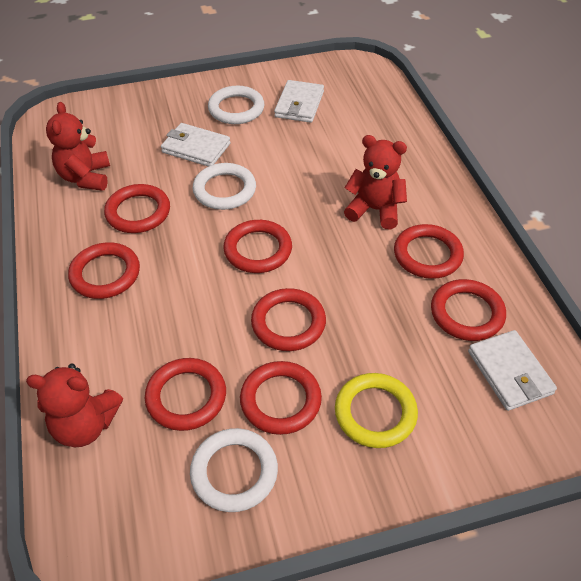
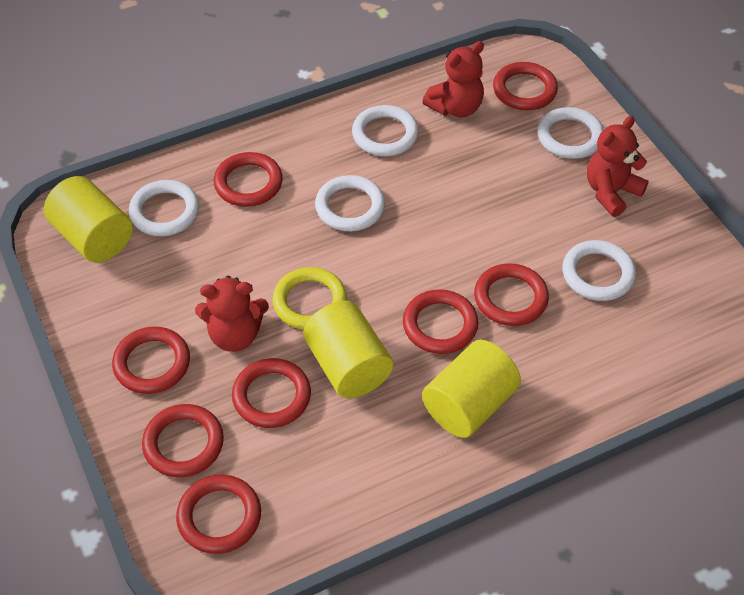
white ring: [190,428,278,512] [193,163,256,210] [208,86,264,124] = 3 -> [129,180,199,236] [315,175,385,231] [352,105,419,156] [537,107,604,159] [562,240,636,301] = 5
white wallet: [161,123,231,167] [274,80,324,123] [468,330,557,411] = 3 -> none = 0
yellow cylinder: none = 0 -> [44,176,133,263] [303,300,393,398] [422,340,521,438] = 3

